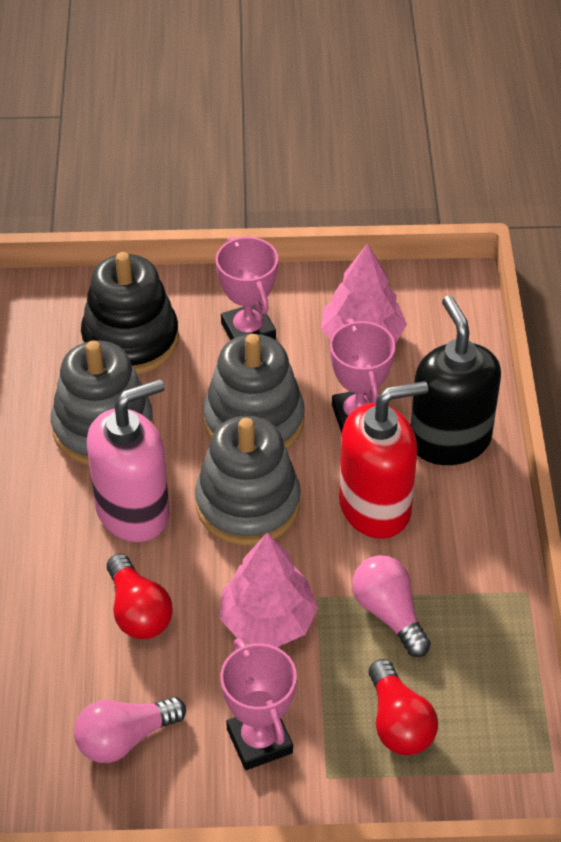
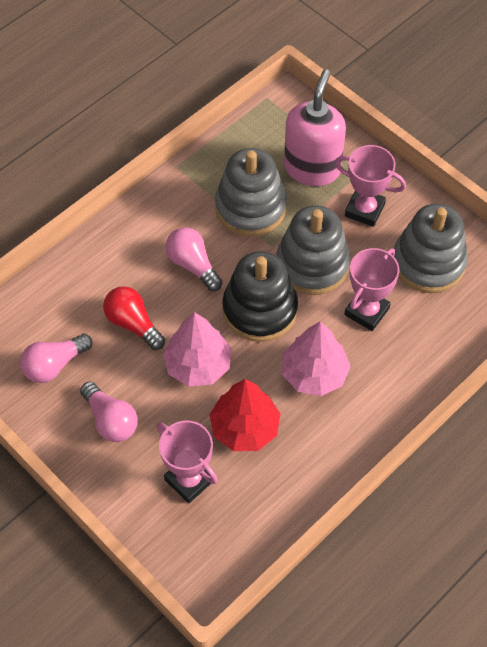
black soap dispenser: [411,296,501,465] = 1 -> none = 0
pink light bulb: [74,697,186,763] [352,555,431,657] = 2 -> [20,334,93,383] [80,381,138,442] [166,227,222,291] = 3
red light bulb: [107,554,173,639] [369,659,438,755] = 2 -> [103,286,165,350] = 1
red soap dispenser: [339,381,428,539] = 1 -> none = 0
red tree: none = 0 -> [209,379,281,451] = 1

